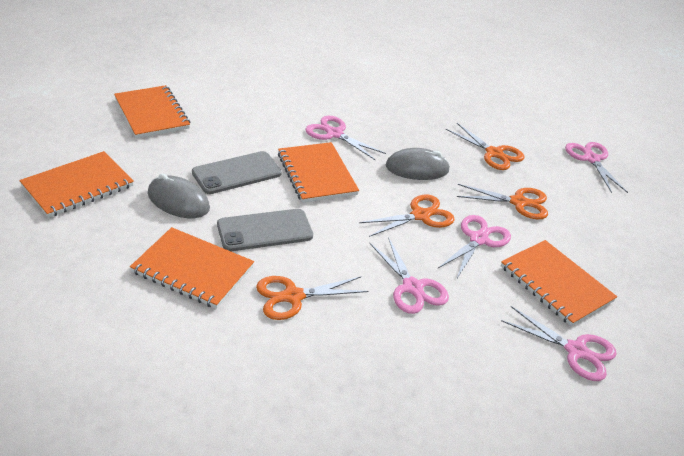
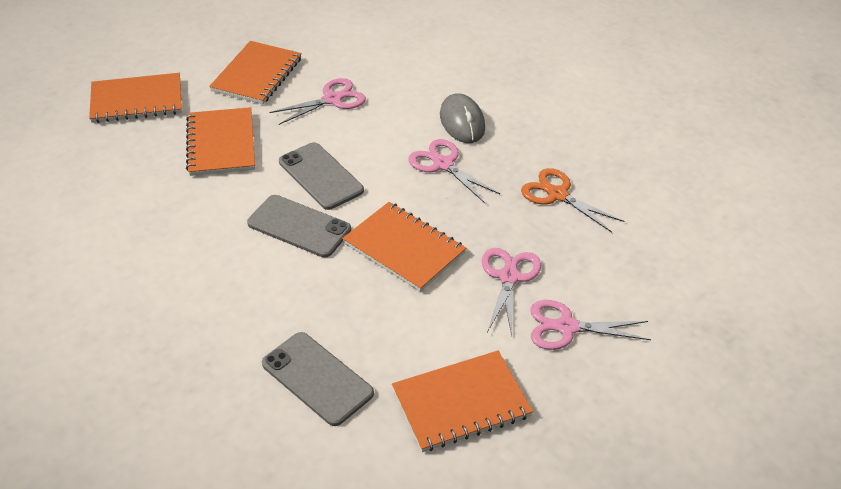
grey mouse: [148,174,210,218] [386,148,450,180] = 2 -> [440,93,485,143] = 1
grey phone: [192,151,282,194] [217,209,313,251] = 2 -> [247,195,351,258] [262,332,374,426] [279,142,364,210] = 3
orange scissors: [256,276,369,320] [359,195,455,237] [446,123,524,170] [457,184,548,219] = 4 -> [521,168,624,232] = 1
pink scissors: [305,116,386,160] [369,237,449,314] [438,215,511,278] [501,306,617,381] [565,142,628,193] = 5 -> [269,78,366,125] [408,139,500,203] [481,248,541,336] [530,300,651,350] = 4

